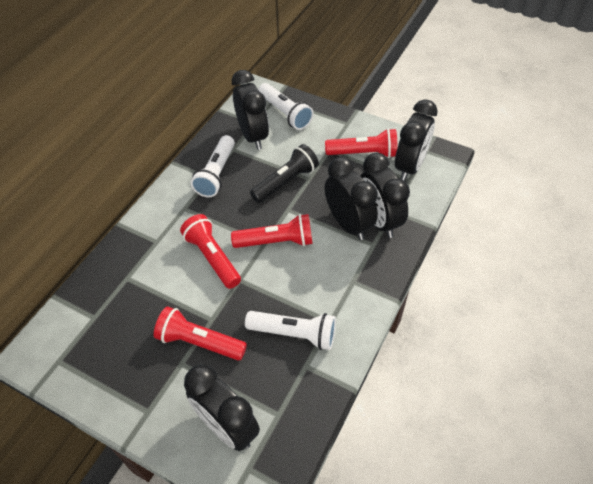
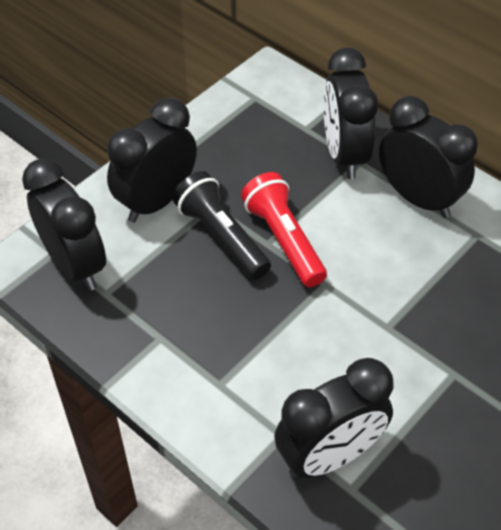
red flashlight: [154,306,247,361] [180,214,241,289] [231,214,313,248] [325,129,398,158] = 4 -> [241,172,327,287] = 1
white flashlight: [191,135,235,197] [245,311,336,350] [259,83,313,130] = 3 -> none = 0

